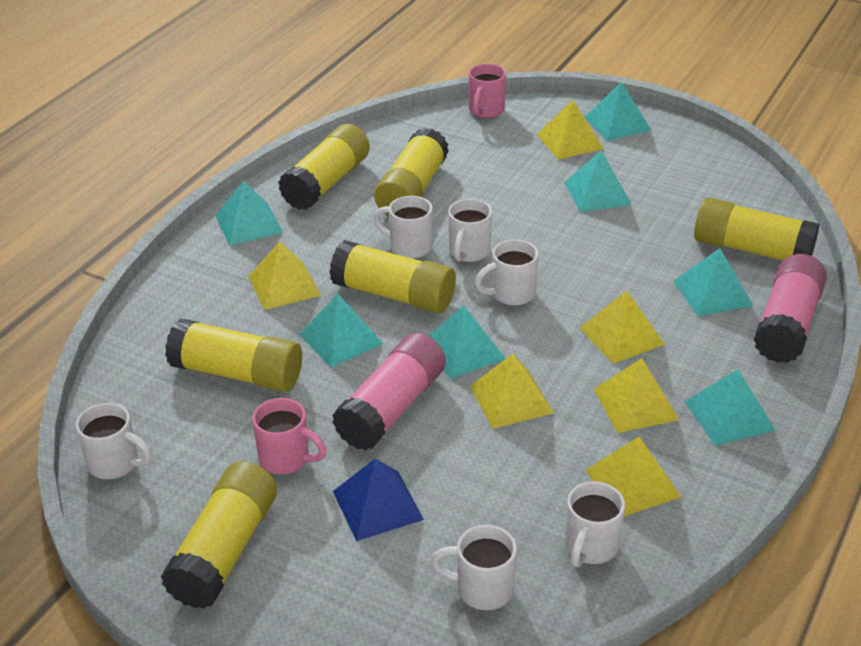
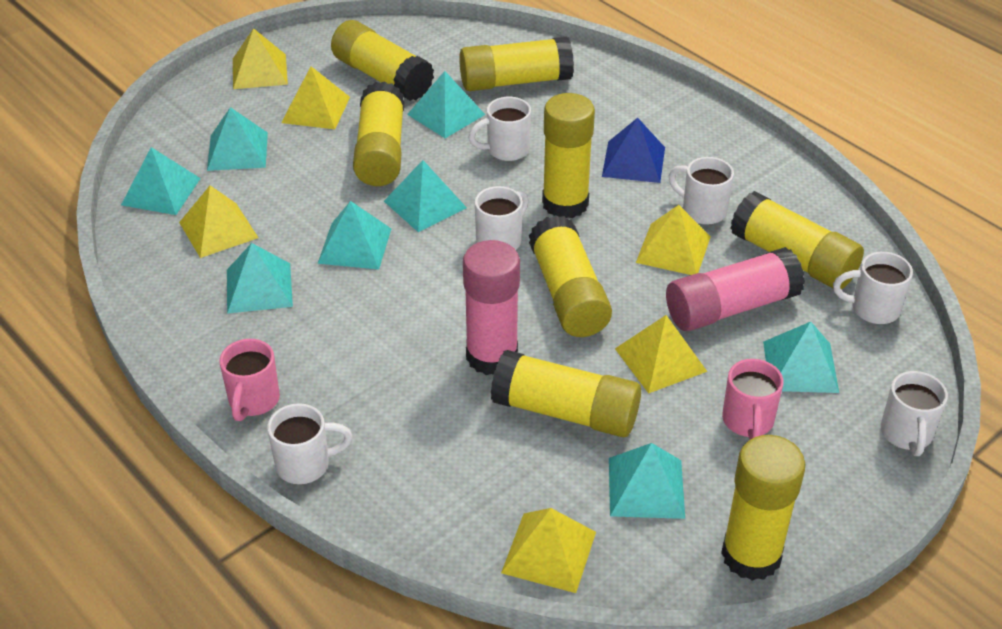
turquoise pyramid: [215,181,283,245] [299,294,383,367] [429,305,506,379] [564,150,632,212] [584,82,651,141] [673,248,753,316] [684,369,776,446] = 7 -> [121,147,201,215] [207,107,268,171] [227,243,293,314] [317,201,391,270] [384,160,467,232] [407,71,485,138] [609,443,685,519] [763,322,839,393] = 8
yellow glue stick: [160,461,277,609] [165,319,302,392] [278,124,370,210] [329,240,456,313] [374,128,449,216] [694,197,819,261] = 6 -> [331,20,434,101] [353,81,405,186] [459,37,574,91] [491,350,641,437] [529,215,612,337] [542,93,595,218] [721,435,806,581] [730,191,864,289] = 8

